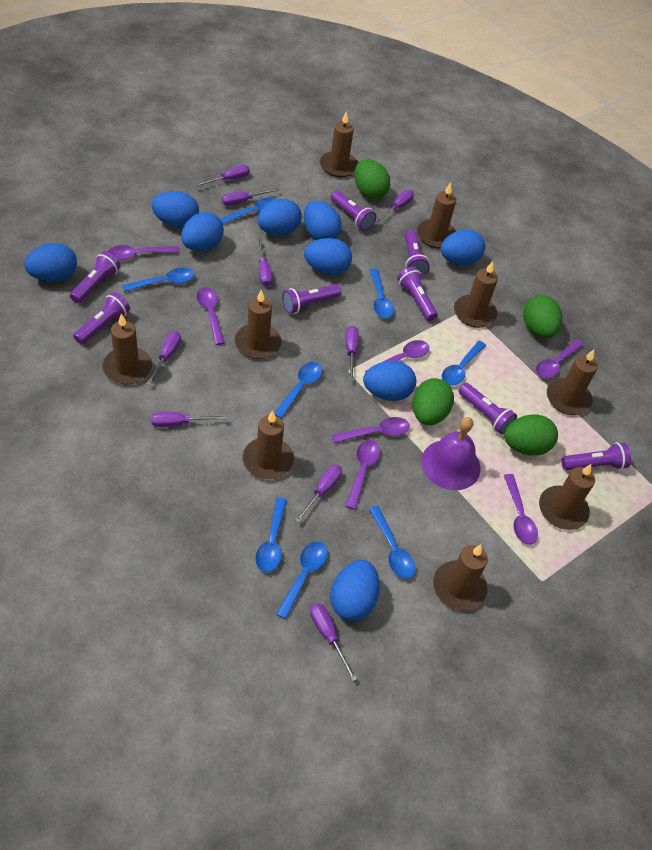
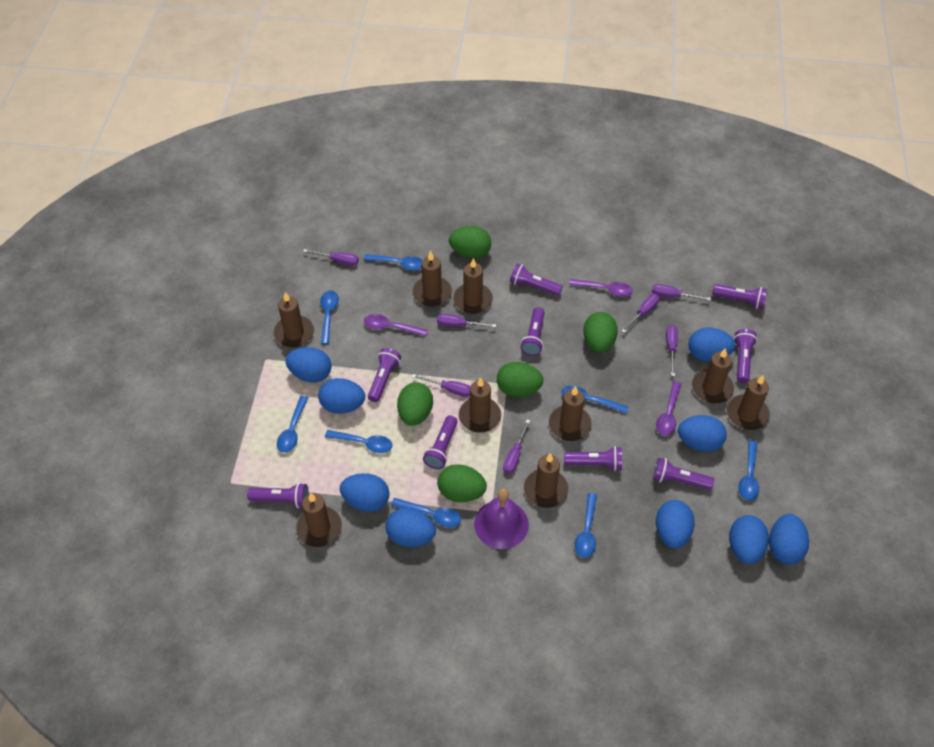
green egg: [354,159,390,199] [412,378,454,425] [504,415,558,455] [523,295,562,338] = 4 -> [397,382,433,426] [437,464,487,502] [449,226,491,258] [497,362,543,397] [583,312,618,352] = 5
purple flashlight: [70,251,121,303] [73,292,130,344] [282,284,341,314] [331,190,376,231] [397,266,438,321] [405,230,430,276] [458,383,517,434] [561,442,631,470] = 8 -> [247,483,309,508] [368,348,401,402] [423,416,457,469] [510,263,563,296] [521,307,545,356] [564,446,622,471] [653,458,714,490] [712,284,767,309] [734,329,757,383] = 9
purple screwdriver: [146,331,181,385] [151,412,227,427] [195,165,250,187] [222,188,280,206] [258,238,272,286] [295,465,342,523] [310,603,357,681] [346,326,359,381] [376,190,414,223] = 9 -> [303,249,359,266] [412,374,470,397] [437,314,496,327] [503,420,530,474] [622,294,659,333] [652,284,711,300] [666,325,678,376] = 7
purple spoon: [108,245,179,260] [196,287,225,345] [332,417,410,443] [346,440,380,510] [365,340,429,372] [504,474,538,545] [536,340,583,378] = 7 -> [364,314,428,336] [569,279,633,297] [656,381,681,436] = 3

